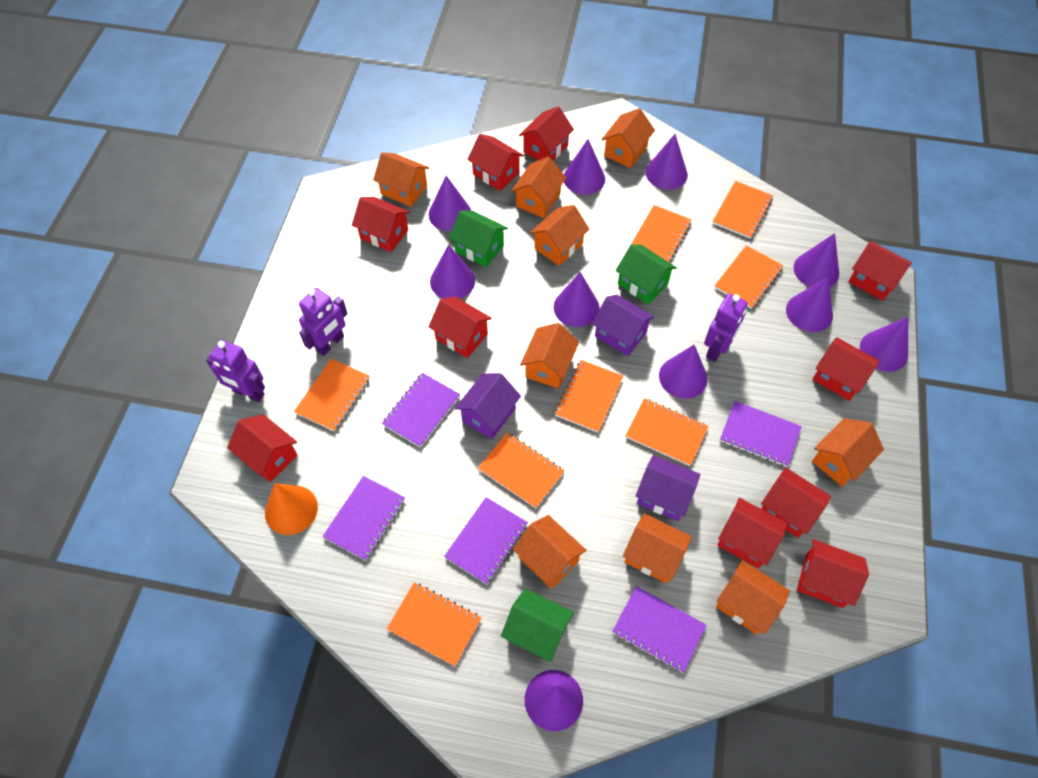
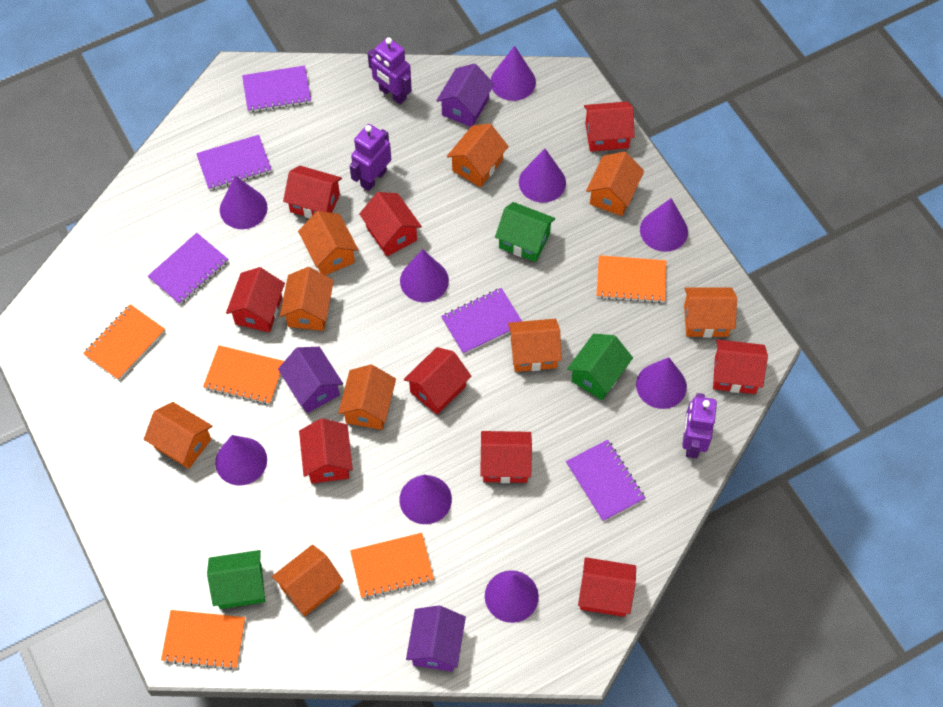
orange cone: [265,483,318,535] = 1 -> none = 0
orange notebook: [294,359,370,432] [387,582,481,666] [478,433,564,508] [555,360,623,432] [625,398,708,466] [631,205,692,262] [713,181,773,239] [715,245,783,309] = 8 -> [83,304,165,380] [161,610,245,670] [203,345,284,404] [350,533,434,599] [597,255,666,303] = 5
purple cone: [428,175,471,231] [430,244,475,299] [525,670,583,731] [553,272,600,327] [564,139,605,195] [646,134,688,190] [659,345,708,399] [786,277,833,332] [794,233,839,287] [860,317,908,372] = 10 -> [215,435,267,486] [220,176,268,229] [399,475,452,524] [400,249,449,302] [485,570,539,623] [491,46,536,101] [519,149,566,203] [636,357,687,409] [640,198,688,252] = 9
red house: [227,414,298,482] [352,197,410,252] [428,297,492,358] [467,134,524,191] [519,107,574,161] [717,498,787,568] [761,467,831,538] [797,539,869,608] [812,337,879,401] [848,242,912,301] = 10 -> [226,267,285,332] [283,166,342,219] [299,418,353,483] [359,192,422,256] [404,347,471,415] [480,431,532,483] [578,557,636,617] [584,101,635,152] [713,340,768,394] = 9

